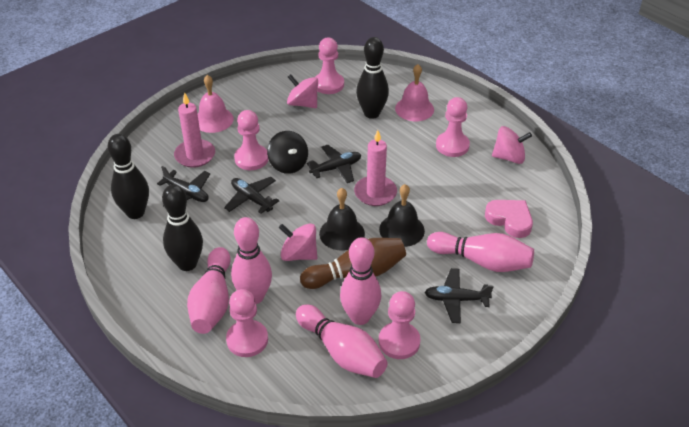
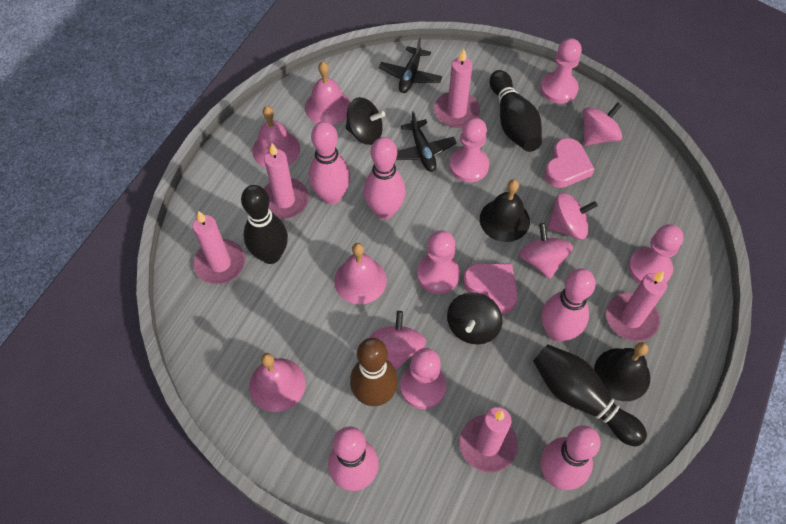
black plane: [157,166,210,206] [224,177,279,214] [307,145,361,183] [424,268,494,323] = 4 -> [379,37,442,93] [396,111,457,172] = 2
black spinning top: [267,131,308,174] = 1 -> [346,97,385,145] [447,292,502,344] = 2
pink bell: [198,75,234,133] [395,64,434,121] = 2 -> [249,353,306,412] [252,106,300,168] [305,62,350,125] [334,243,387,304] = 4
pink candle: [174,92,215,168] [354,130,397,206] = 2 -> [192,211,245,284] [264,144,309,219] [434,49,480,128] [460,407,518,473] [606,271,667,341] = 5
pink heart: [485,200,533,238] = 1 -> [463,263,518,314] [544,138,595,188] = 2
pink spinning top: [279,223,317,261] [287,74,318,108] [492,126,532,164] = 3 -> [370,311,426,370] [519,223,573,279] [547,192,598,240] [583,102,622,146] = 4

